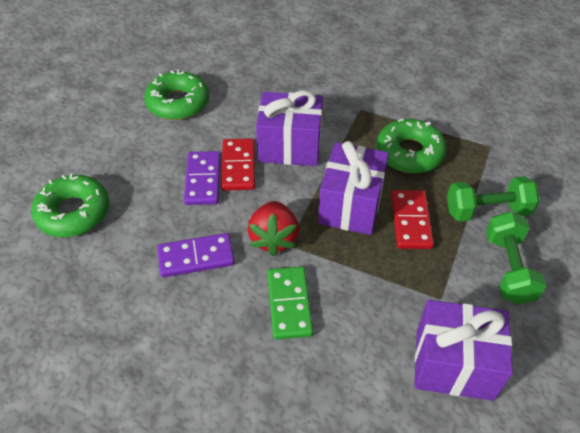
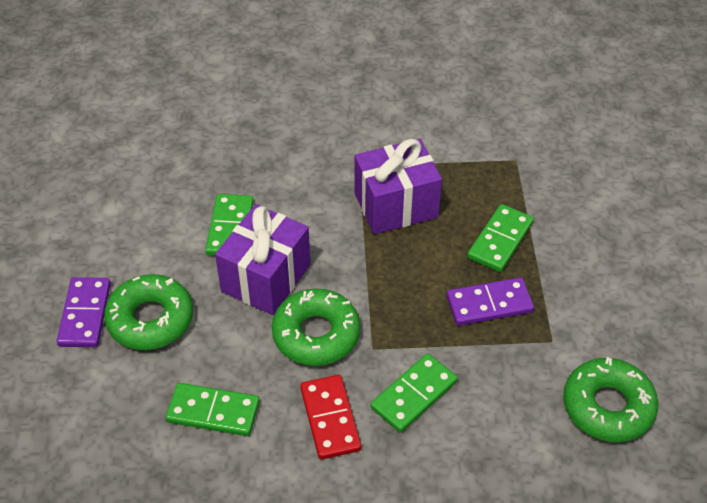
green domino: [267,266,313,340] = 1 -> [166,383,260,436] [205,194,254,256] [371,353,458,433] [467,204,534,272] = 4
green dumbbell: [447,176,540,221] [486,212,547,304] = 2 -> none = 0
purple gift: [256,90,323,166] [318,141,389,235] [414,300,513,401] = 3 -> [215,204,310,315] [355,139,442,234] = 2
red domino: [221,138,255,191] [391,190,434,249] = 2 -> [300,375,361,460] = 1
red strawberry: [247,201,299,256] = 1 -> none = 0

